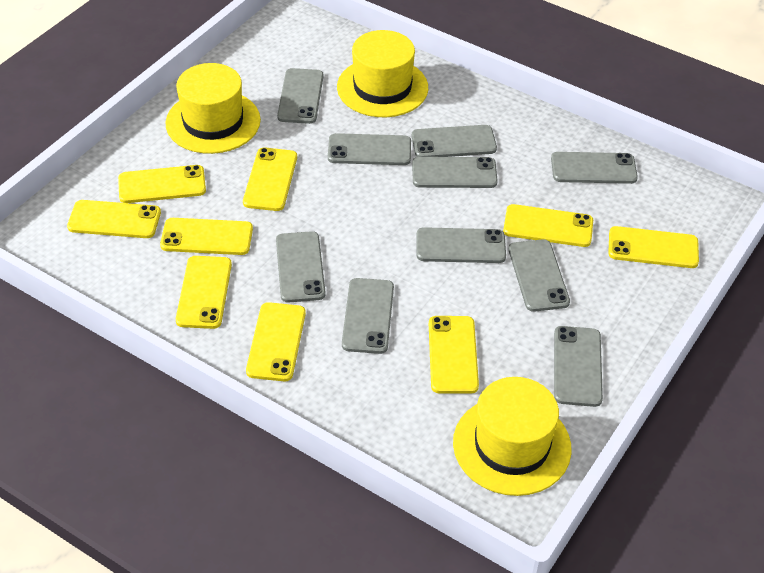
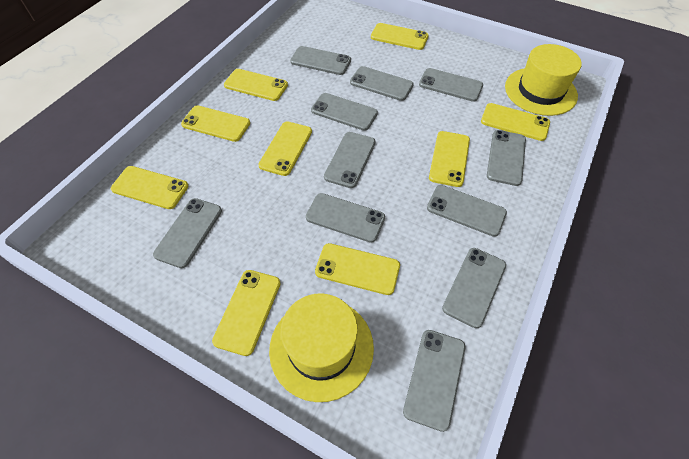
grey phone: [276,231,326,302] [277,68,323,124] [328,133,411,165] [342,278,394,354] [412,125,497,157] [412,157,498,188] [417,227,506,263] [508,239,570,312] [551,152,638,184] [554,326,603,407] = 10 -> [153,198,222,268] [290,46,351,75] [306,193,385,243] [311,93,378,131] [324,132,375,188] [350,66,414,101] [403,330,465,432] [419,68,483,102] [427,185,507,237] [442,248,506,328] [487,130,526,186] = 11
yellow hat: [165,63,261,154] [337,30,428,117] [453,377,572,496] = 3 -> [269,293,374,402] [505,44,581,116] = 2

